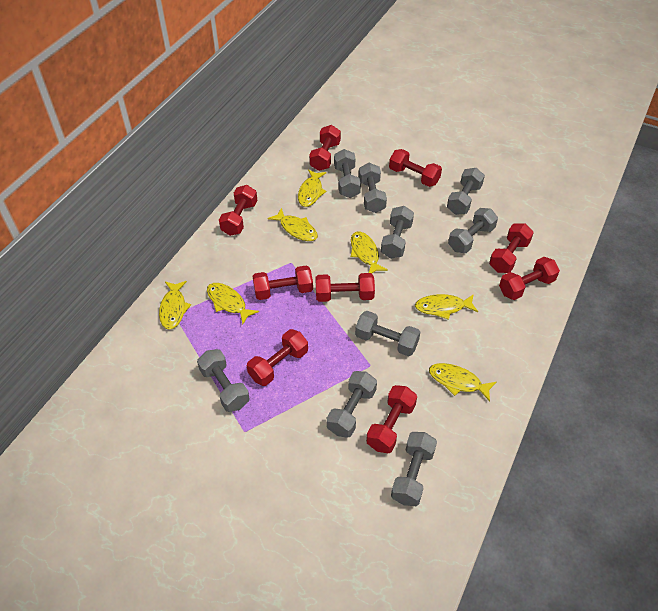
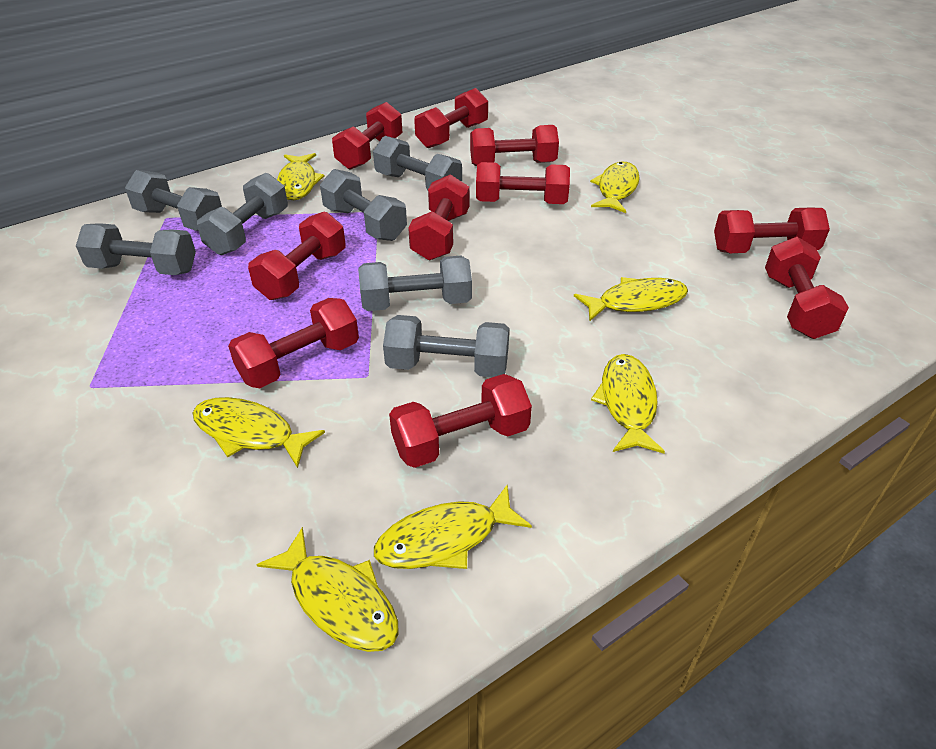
grey dumbbell: [197,349,249,412] [327,371,377,438] [334,149,361,198] [355,311,420,356] [359,163,387,213] [381,206,414,259] [391,432,437,506] [447,168,485,215] [448,208,498,253] = 9 -> [76,223,196,275] [125,170,222,231] [197,173,288,255] [320,169,407,241] [358,256,472,311] [373,136,462,191] [383,315,509,377] = 7
red dumbbell: [219,185,258,236] [247,329,308,386] [253,266,313,300] [309,125,341,171] [315,273,375,302] [366,385,417,453] [389,149,442,187] [489,223,534,273] [499,257,560,300] = 9 -> [228,298,359,388] [248,212,345,300] [332,102,403,170] [389,374,532,468] [408,174,469,260] [414,88,488,148] [470,125,559,166] [476,162,570,204] [714,207,830,253] [765,237,849,339] = 10

